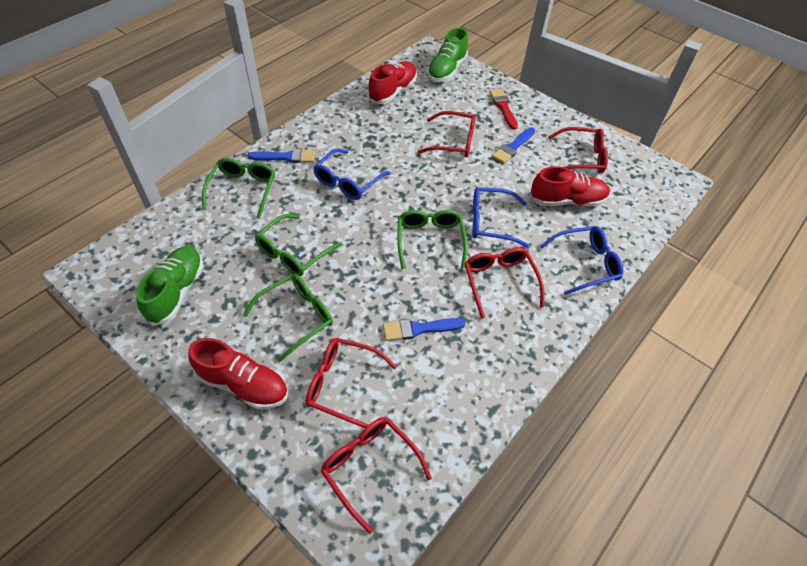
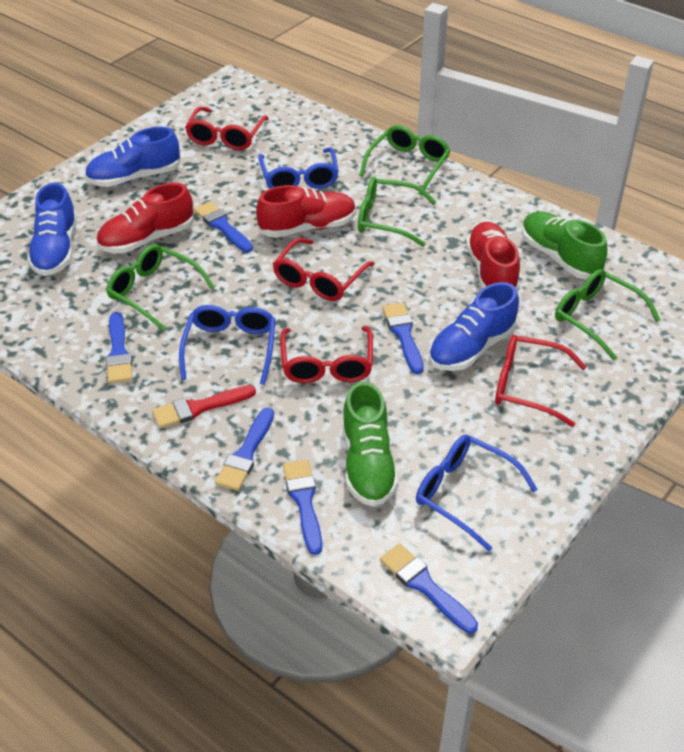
blue brush: [247,149,315,163] [383,318,465,341] [492,127,535,164] = 3 -> [106,312,133,383] [194,201,253,253] [215,408,274,491] [283,460,322,555] [380,543,478,634] [382,302,424,374] = 6
blue shoe: none = 0 -> [27,183,77,276] [85,127,181,187] [429,282,519,371] = 3
red glasses: [306,338,397,428] [321,417,432,534] [418,111,476,157] [464,247,544,319] [548,127,608,173] = 5 -> [185,106,269,150] [273,238,375,301] [280,326,373,383] [495,335,587,427] = 4

